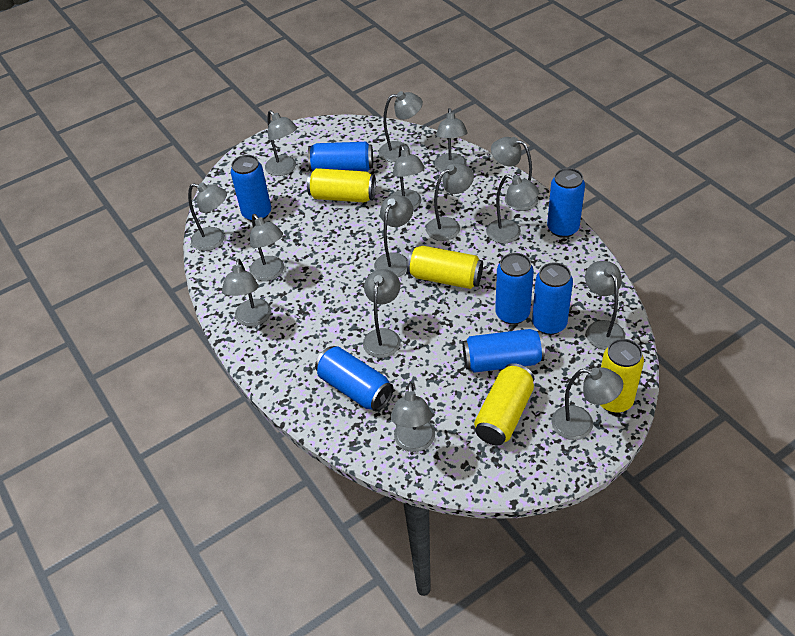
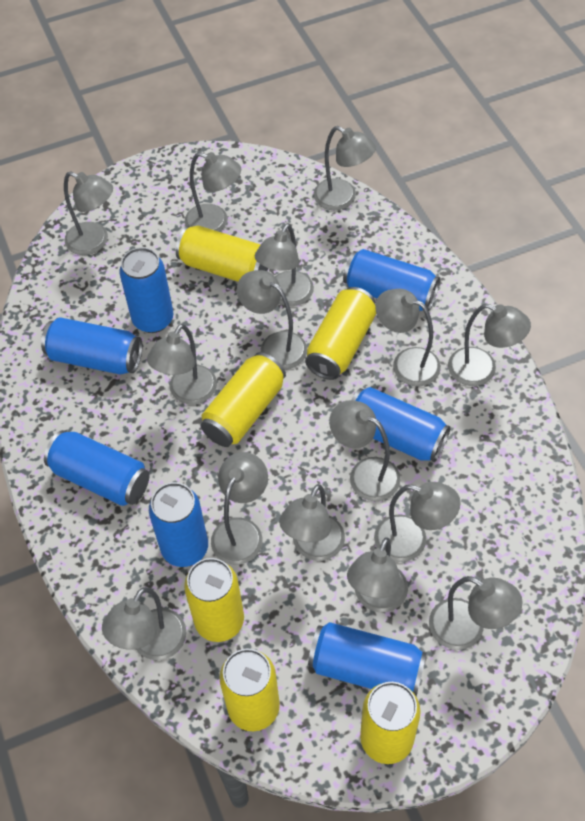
yellow can: [307,168,376,202] [407,246,483,289] [474,363,534,445] [600,339,644,413] = 4 -> [176,225,268,282] [184,558,244,642] [201,352,286,447] [219,649,280,731] [305,287,376,380] [360,682,421,764] = 6

